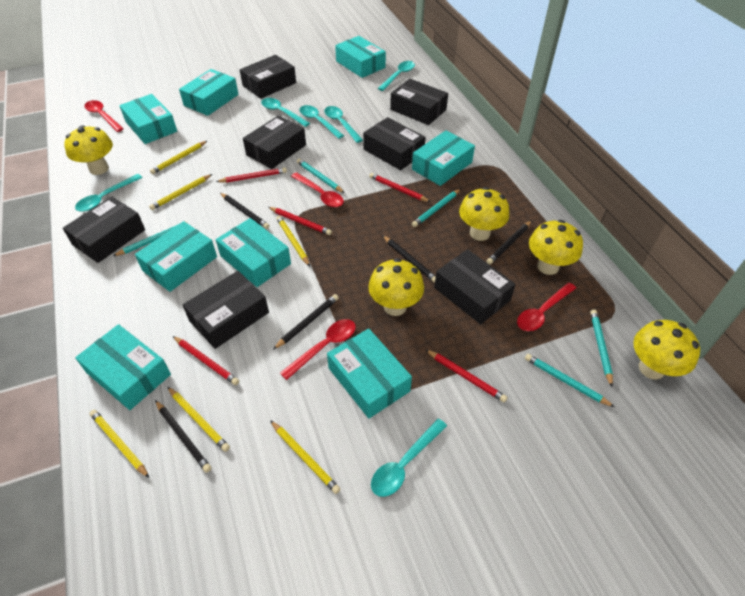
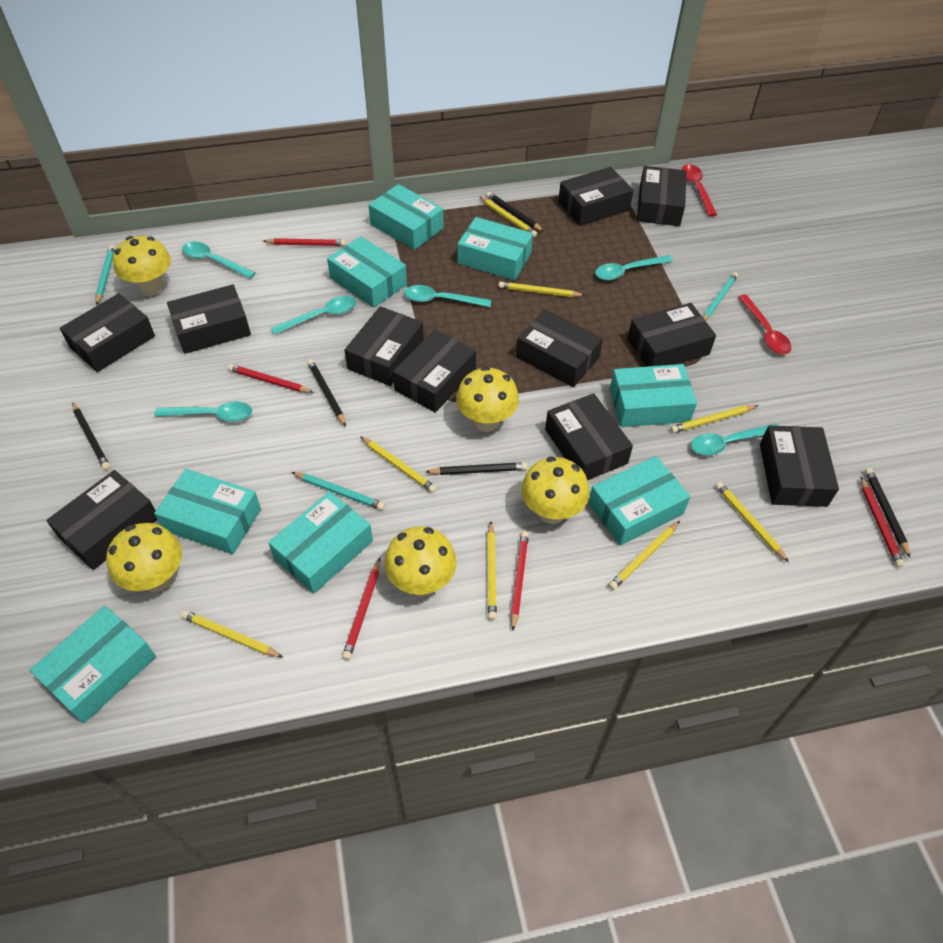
black box: [63,197,145,263] [183,271,269,349] [240,55,296,99] [243,115,306,169] [363,117,426,170] [390,79,448,125] [434,249,516,324] = 7 -> [46,470,157,570] [60,293,155,372] [167,285,251,354] [344,306,424,386] [393,330,476,413] [516,310,603,387] [545,393,633,480] [558,167,634,226] [627,303,716,367] [637,166,687,226] [760,426,839,507] = 11
red spoon: [84,100,124,132] [280,319,356,380] [291,172,344,207] [517,282,576,331] = 4 -> [681,164,717,216] [738,294,792,354] = 2
turquoise pencil: [113,221,187,256] [297,159,344,193] [412,189,461,227] [525,354,614,407] [590,309,613,387] = 5 -> [95,245,115,305] [292,472,385,510] [703,272,738,320] = 3
yellow pencil: [89,410,149,478] [149,174,212,210] [150,141,207,174] [168,387,230,452] [270,420,340,494] [276,216,310,266] = 6 -> [181,610,283,658] [360,436,437,493] [480,197,537,237] [487,522,497,620] [499,282,585,297] [609,521,680,590] [670,405,758,433] [716,482,789,562] = 8

